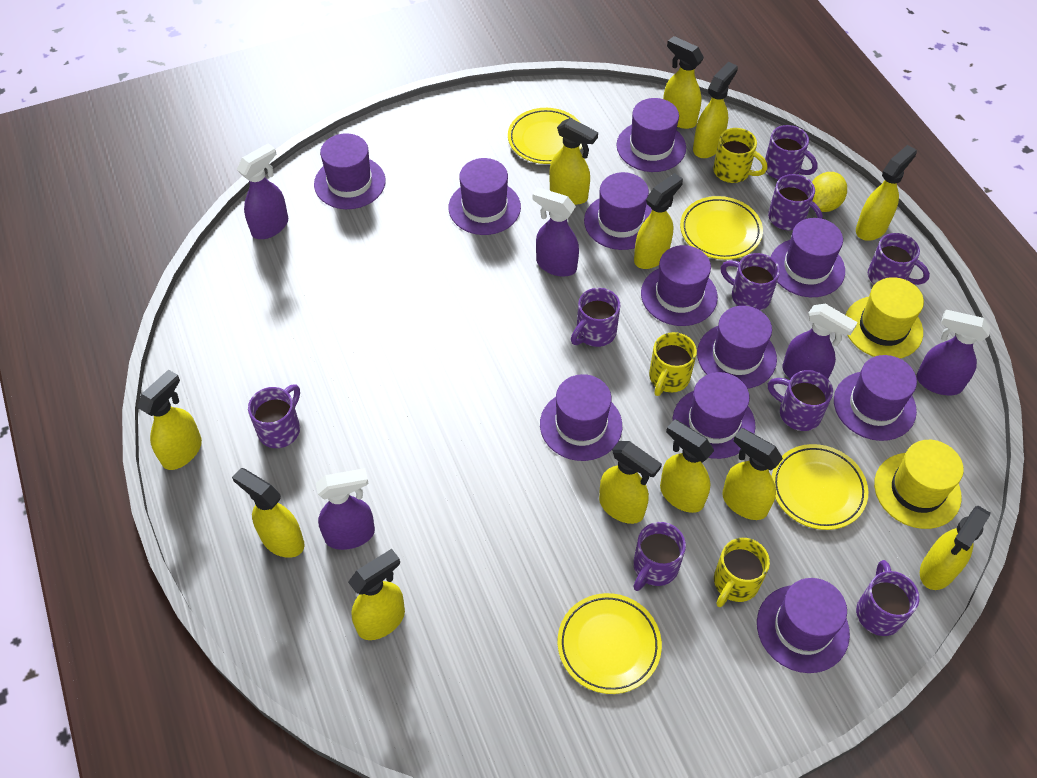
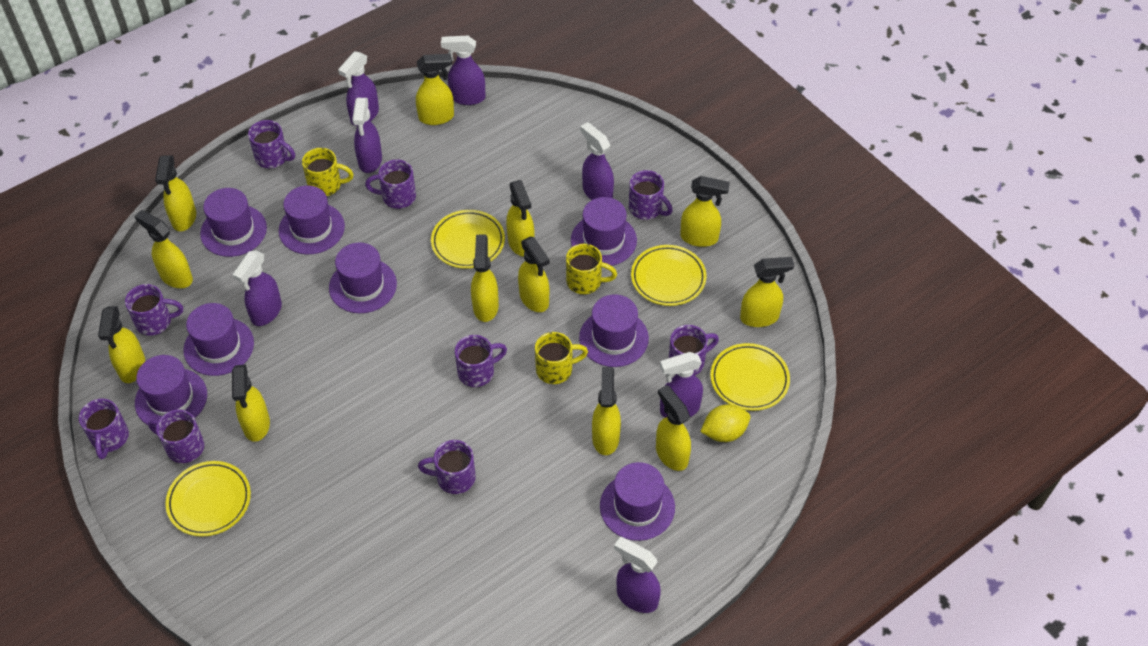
purple hat: [314,133,386,209] [449,158,521,235] [540,374,622,461] [584,172,652,250] [617,98,686,172] [641,245,718,326] [673,372,756,459] [697,306,777,389] [757,578,850,673] [771,218,845,297] [834,355,917,441] = 11 -> [135,355,207,427] [183,303,254,376] [200,188,267,257] [279,185,345,254] [329,242,397,313] [571,197,637,266] [579,294,649,367] [600,462,675,541] = 8
purple spray bottle: [237,143,288,239] [316,468,375,550] [532,187,579,277] [782,304,858,379] [916,310,991,395] = 5 -> [233,251,282,326] [338,51,379,126] [352,98,382,173] [441,36,486,105] [580,122,614,200] [614,537,661,613] [660,352,703,418] = 7
yellow hat: [846,277,924,359] [874,440,964,529] = 2 -> none = 0

